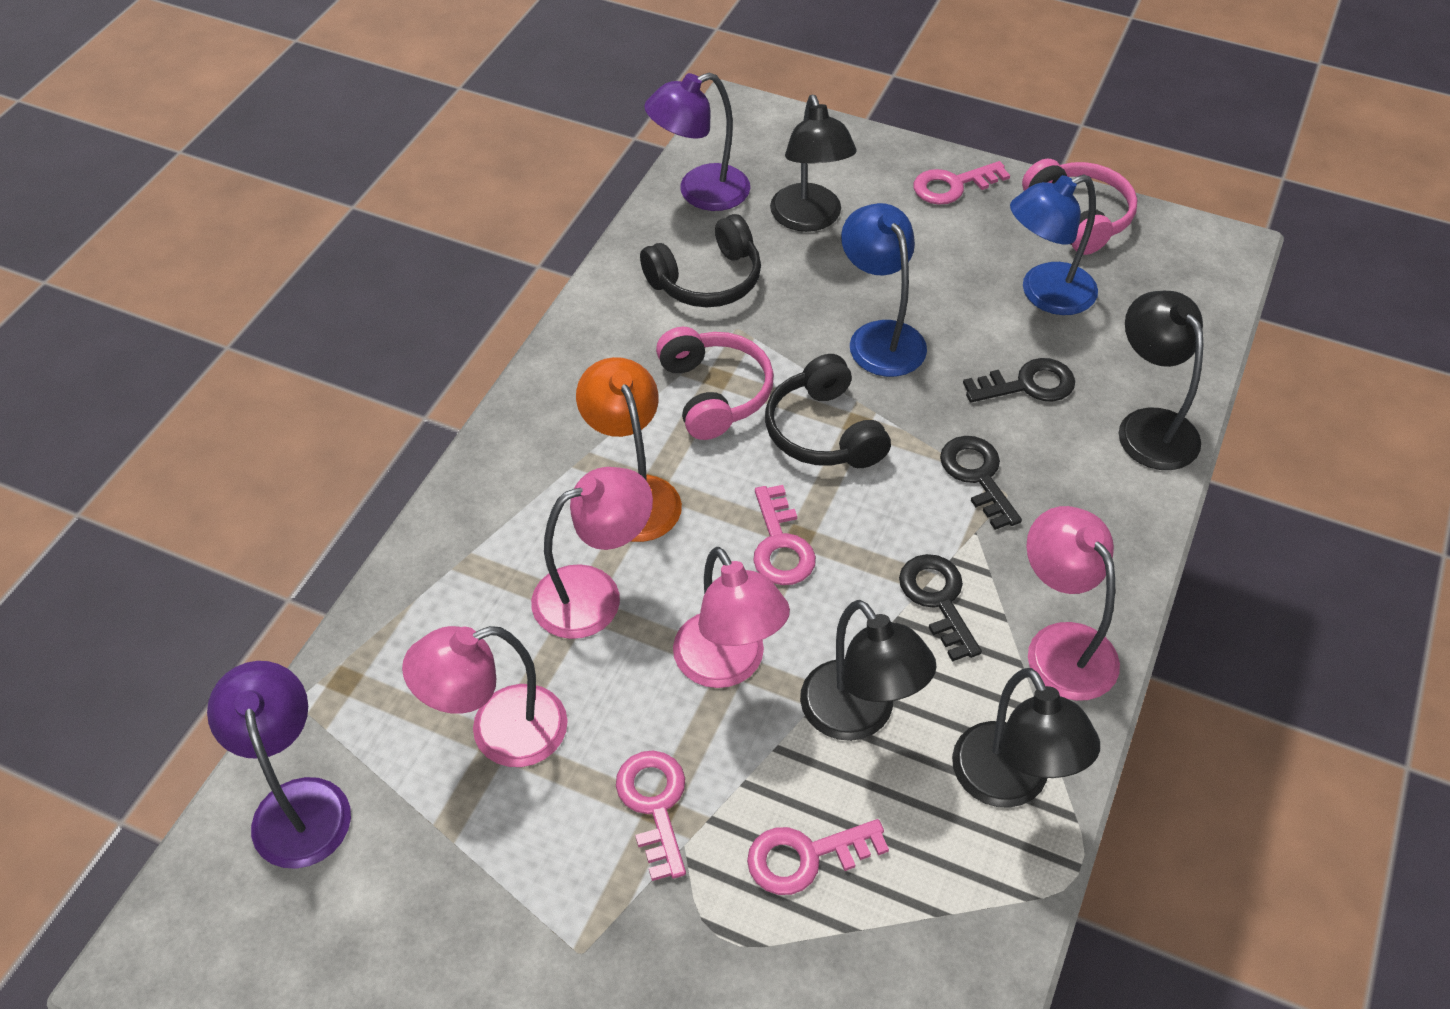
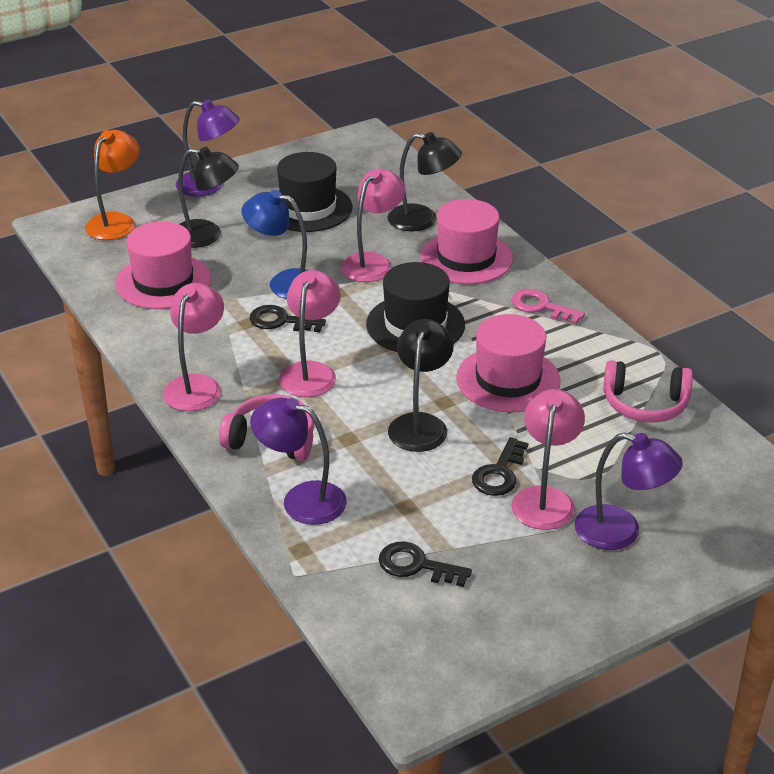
black hat: none = 0 -> [277,152,353,232] [366,262,465,352] = 2
black headphones: [640,214,761,307] [765,354,891,468] = 2 -> none = 0
black lamp: [770,95,857,232] [800,600,937,741] [952,668,1100,808] [1119,291,1203,470] = 4 -> [178,147,239,248] [387,132,462,231] [388,319,454,452] = 3
blue lamp: [841,203,927,377] [1010,174,1098,315] = 2 -> [241,190,308,299] = 1
pink hat: none = 0 -> [116,221,211,309] [420,199,513,284] [456,314,560,413] = 3
pink key: [616,750,686,881] [747,819,889,895] [753,485,816,585] [914,161,1010,205] = 4 -> [511,289,585,324] = 1
purple lamp: [207,661,351,869] [644,72,750,211] = 2 -> [176,100,240,196] [250,398,347,525] [575,432,683,550] = 3

